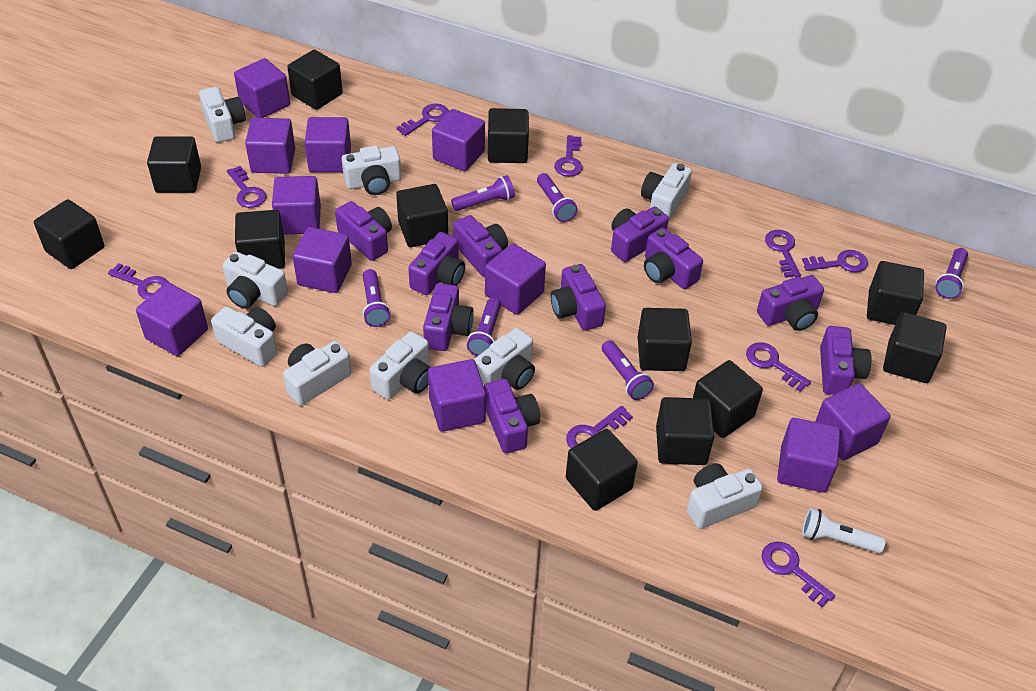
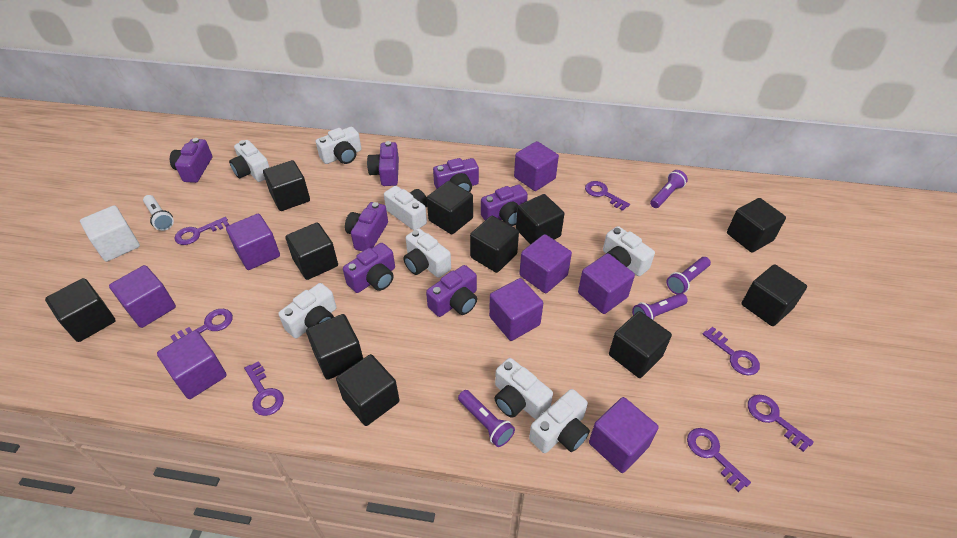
black cube: [34,199,105,269] [147,136,201,193] [235,210,285,269] [287,50,343,110] [396,184,448,248] [488,108,529,163] [566,429,638,511] [638,308,692,371] [656,397,715,465] [693,360,763,438] [867,261,924,325] [883,312,947,383] = 12 -> [45,278,116,342] [263,160,310,211] [285,223,338,280] [306,314,363,380] [336,354,399,426] [427,181,473,235] [470,216,519,273] [516,194,564,245] [609,311,672,378] [727,198,786,253] [741,264,807,326] = 11
purple camera: [335,201,392,261] [408,232,465,295] [423,283,474,351] [453,215,508,277] [484,379,540,453] [551,264,606,331] [611,207,669,262] [644,228,703,289] [757,275,824,331] [820,326,872,395] = 10 -> [170,138,212,183] [343,243,395,293] [345,202,388,251] [367,141,399,186] [426,265,477,317] [433,158,479,192] [481,185,528,226] = 7
purple cube: [136,282,208,356] [234,58,290,118] [245,118,295,174] [272,176,321,234] [293,227,352,293] [305,117,351,172] [428,359,486,432] [432,109,485,171] [485,243,546,315] [777,418,841,493] [815,383,891,461] = 11 -> [109,265,176,328] [157,330,227,399] [226,214,280,270] [489,278,543,341] [514,141,559,191] [519,234,572,293] [578,253,635,314] [589,397,659,473] = 8
purple flashlight: [363,269,391,327] [451,175,515,211] [467,298,501,356] [537,173,578,222] [602,340,654,400] [935,248,968,299] = 6 -> [458,390,515,447] [632,293,688,320] [650,170,688,208] [667,257,711,294] = 4
purple key: [108,263,169,299] [227,166,267,208] [396,104,449,136] [554,135,583,177] [566,406,633,448] [746,342,811,392] [762,541,835,607] [765,230,801,278] [802,250,868,272] = 9 -> [170,309,233,342] [174,217,229,245] [244,361,284,416] [585,181,630,211] [687,428,751,492] [703,327,760,376] [748,395,814,452] = 7
white camera: [199,87,246,142] [211,306,277,367] [222,252,288,309] [283,341,352,406] [342,146,401,195] [369,331,430,400] [474,328,535,390] [641,163,692,220] [687,463,763,529] = 9 -> [229,140,269,182] [278,283,336,339] [316,126,361,164] [384,186,427,230] [403,228,451,278] [494,358,553,419] [529,389,590,453] [603,226,655,276] = 8
white cube: none = 0 -> [80,205,140,262] = 1

